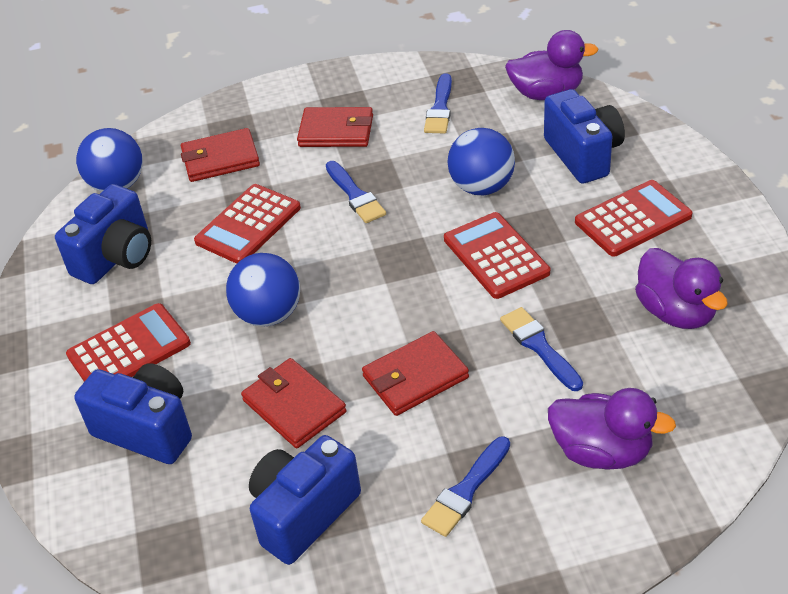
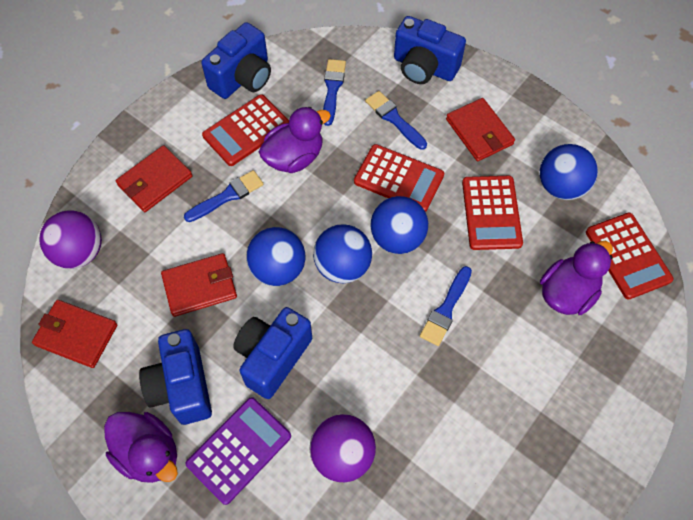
blue ball: [76,128,143,192] [226,253,300,327] [447,128,515,195] = 3 -> [246,227,305,286] [313,224,372,283] [370,196,428,254] [540,144,598,200] = 4
purple ball: none = 0 -> [39,210,102,269] [309,414,376,482] = 2
purple calculator: none = 0 -> [185,397,291,505] = 1

